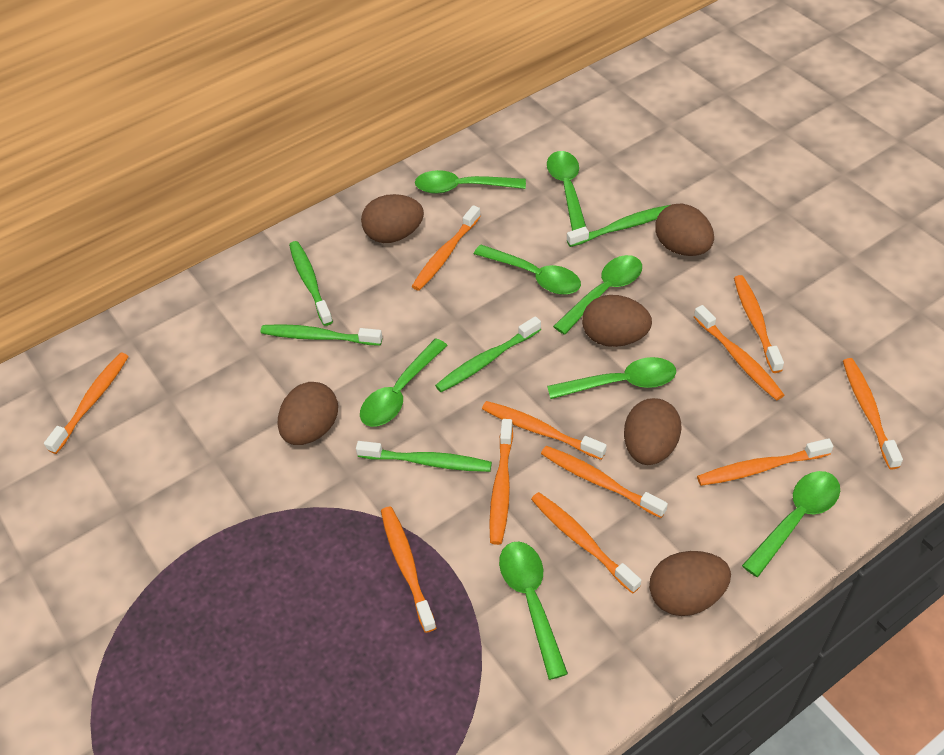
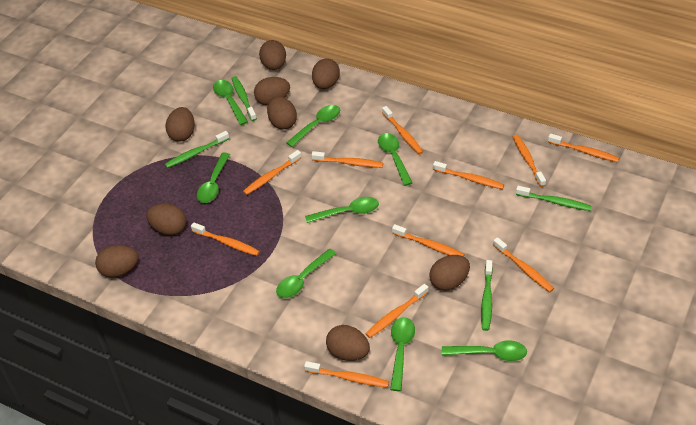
brown egg: [277,382,338,445] [361,194,424,243] [582,295,652,347] [624,398,682,465] [649,551,731,616] [655,203,714,256] = 6 -> [95,245,138,278] [146,203,186,235] [166,107,195,142] [254,77,290,106] [259,40,286,70] [267,96,297,129] [312,58,340,89] [326,325,370,361] [429,255,470,291] = 9
green toothbrush: [261,324,382,346] [289,241,333,326] [356,441,492,472] [435,316,541,392] [567,205,670,247] = 5 -> [165,131,229,168] [231,76,257,121] [481,260,493,331] [516,186,591,211] = 4

